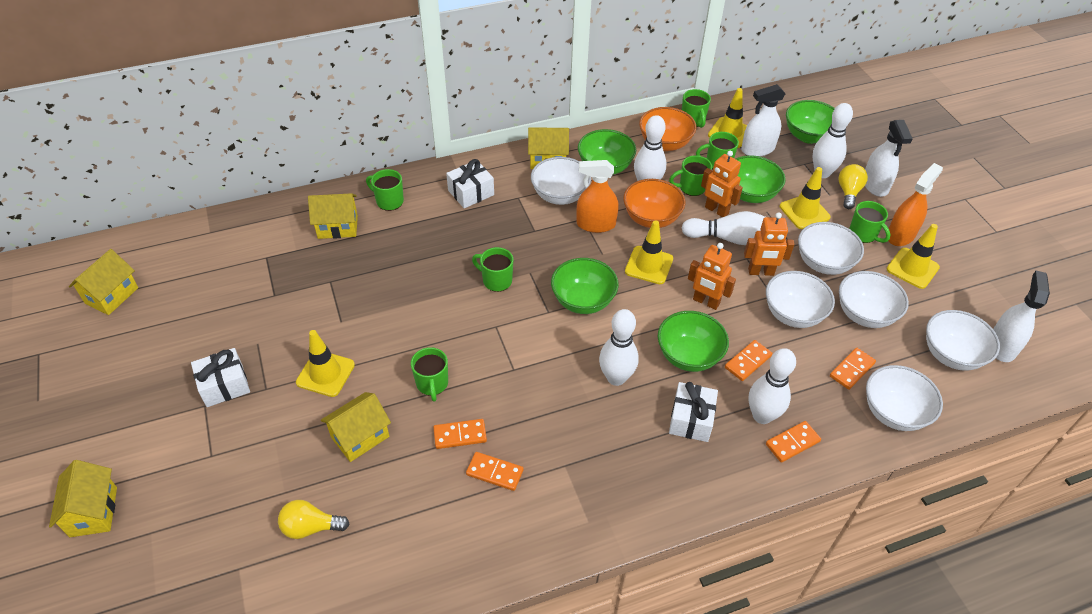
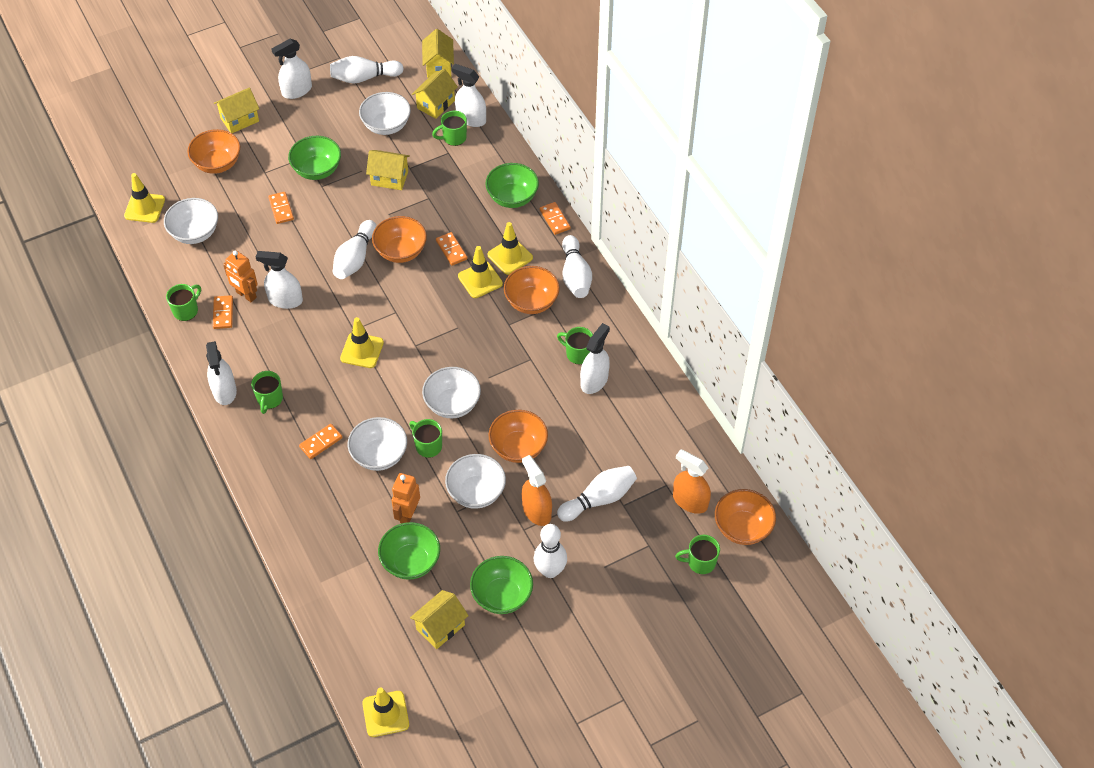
green bowl: [551,258,619,314] [578,129,636,174] [658,311,729,372] [735,155,786,203] [786,100,835,144] = 5 -> [288,136,341,180] [378,522,440,580] [470,556,533,614] [485,163,539,208] = 4
green mug: [366,169,404,211] [411,347,448,401] [472,247,513,292] [669,155,712,196] [682,89,711,128] [696,132,739,169] [849,201,891,243] = 7 -> [166,284,201,321] [251,371,283,414] [409,419,442,458] [432,111,467,146] [557,327,593,364] [675,535,720,574] = 6
orange bowl: [623,179,685,228] [639,107,696,151] = 2 -> [188,129,240,174] [372,216,427,263] [488,410,548,463] [504,266,560,314] [715,489,776,545] = 5
orange robot: [688,243,736,310] [701,151,743,217] [744,212,795,276] = 3 -> [223,250,258,302] [392,473,420,523] = 2
white bowl: [531,157,591,205] [766,271,835,328] [798,222,864,275] [839,271,909,328] [866,365,943,431] [926,310,1000,371] = 6 -> [164,198,218,244] [348,417,407,471] [359,92,411,135] [422,367,481,418] [445,454,506,509] = 5
white gift: [191,348,250,407] [446,159,494,208] [669,382,718,442] = 3 -> none = 0
white spray bottle: [741,84,786,156] [865,120,913,197] [993,271,1050,362] = 3 -> [206,341,237,405] [256,251,303,309] [271,39,312,99] [451,64,486,127] [580,323,610,394] = 5
yellow light bulb: [278,500,350,539] [838,164,868,209] = 2 -> none = 0

